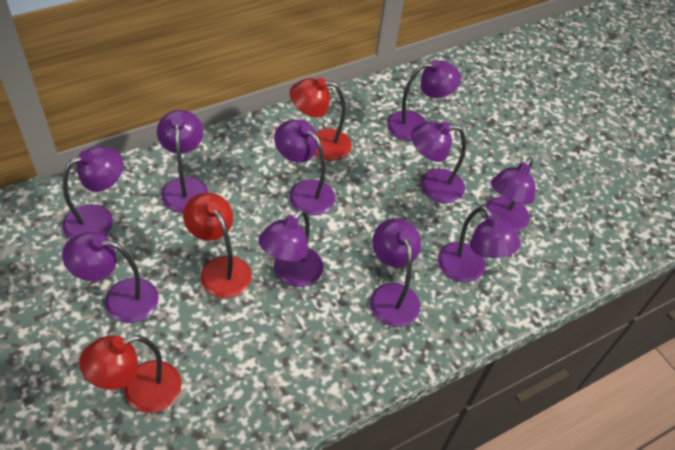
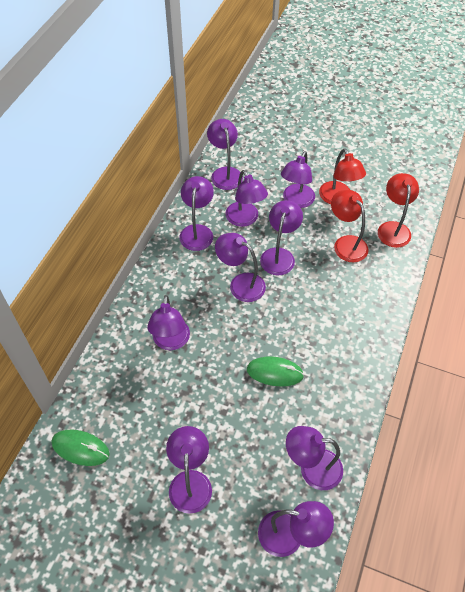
green mouse: none = 0 -> [52,430,110,466] [247,356,304,386] = 2

